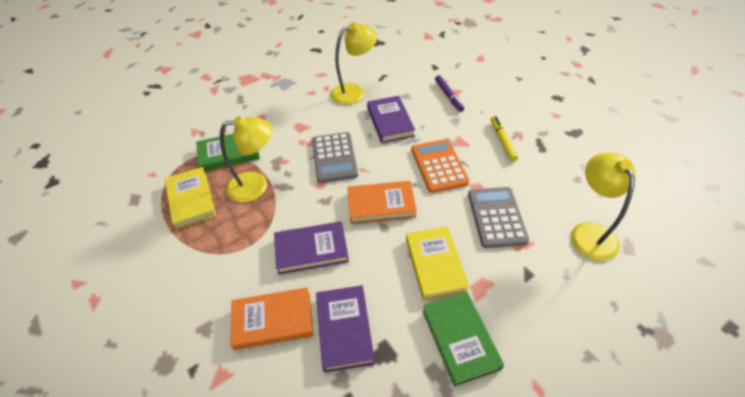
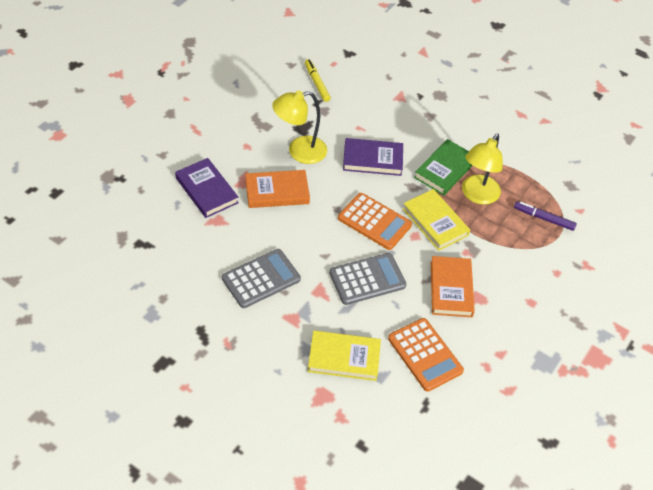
green book: [196,134,260,171] [423,292,504,386] = 2 -> [414,139,473,196] = 1
orange calculator: [411,139,469,193] = 1 -> [338,193,412,250] [388,318,464,392] = 2
purple book: [274,221,349,274] [316,285,375,373] [367,96,415,143] = 3 -> [175,158,239,218] [343,138,403,176] = 2
yellow lamp: [220,116,273,203] [331,23,377,105] [571,153,635,261] = 3 -> [272,90,327,164] [462,134,503,205] = 2

